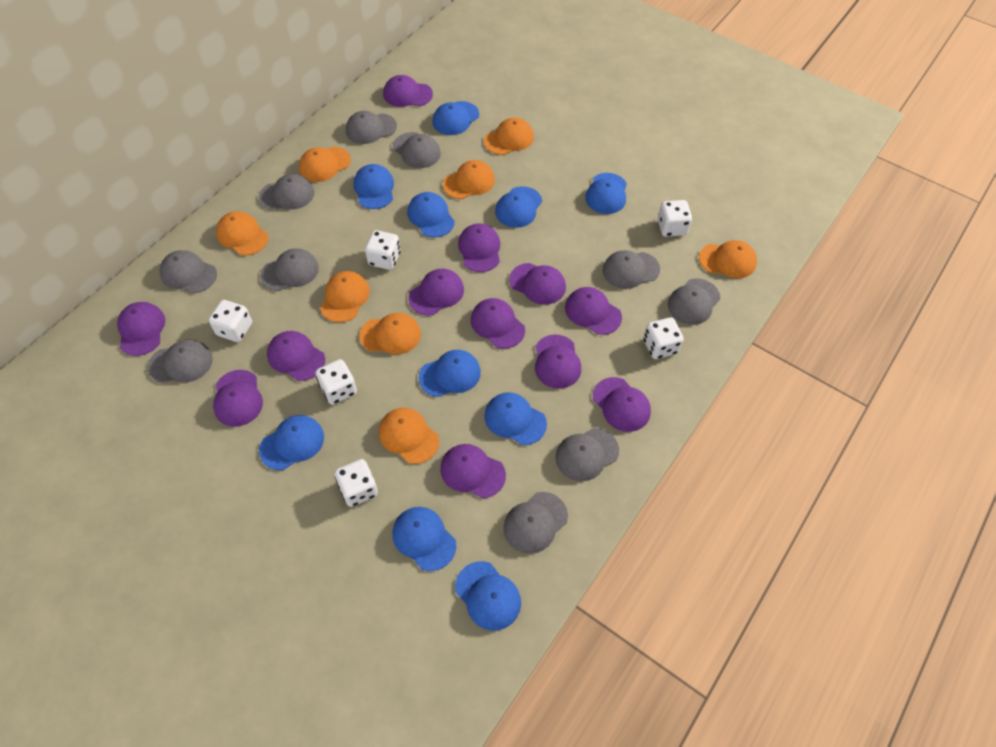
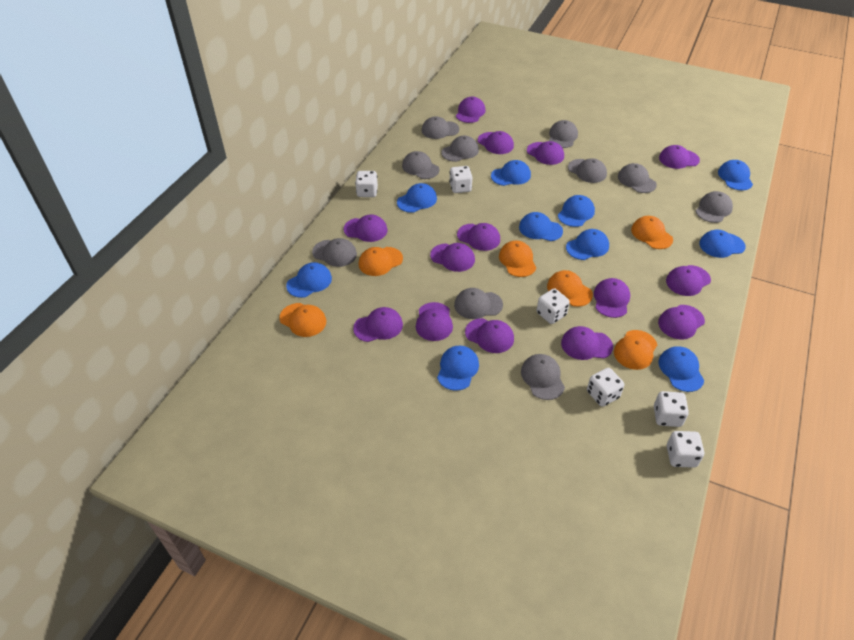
orange cap: [216,211,268,256] [299,147,351,182] [320,271,370,322] [359,313,421,354] [379,408,439,464] [443,160,495,199] [484,117,534,155] [699,240,757,278] = 8 -> [279,303,326,337] [359,247,403,276] [499,240,536,277] [547,270,593,307] [614,330,657,370] [631,216,673,249] = 6
purple cap: [117,302,165,356] [213,370,263,427] [267,331,325,381] [383,75,433,107] [408,269,464,316] [440,444,506,498] [458,223,500,272] [471,298,525,349] [509,263,566,305] [535,335,581,389] [565,287,622,335] [593,377,651,432] = 12 -> [344,215,388,242] [353,307,403,342] [416,302,453,341] [430,243,475,272] [456,97,486,123] [457,223,500,251] [465,318,514,353] [478,131,514,154] [527,141,564,165] [561,326,613,360] [594,278,630,318] [658,305,705,339] [659,145,700,169] [666,265,711,296] = 14

